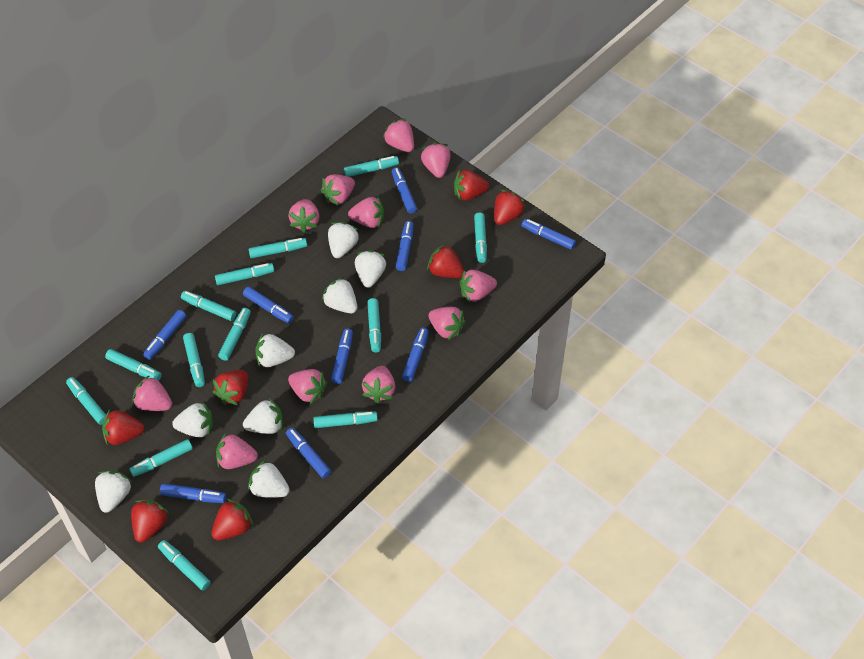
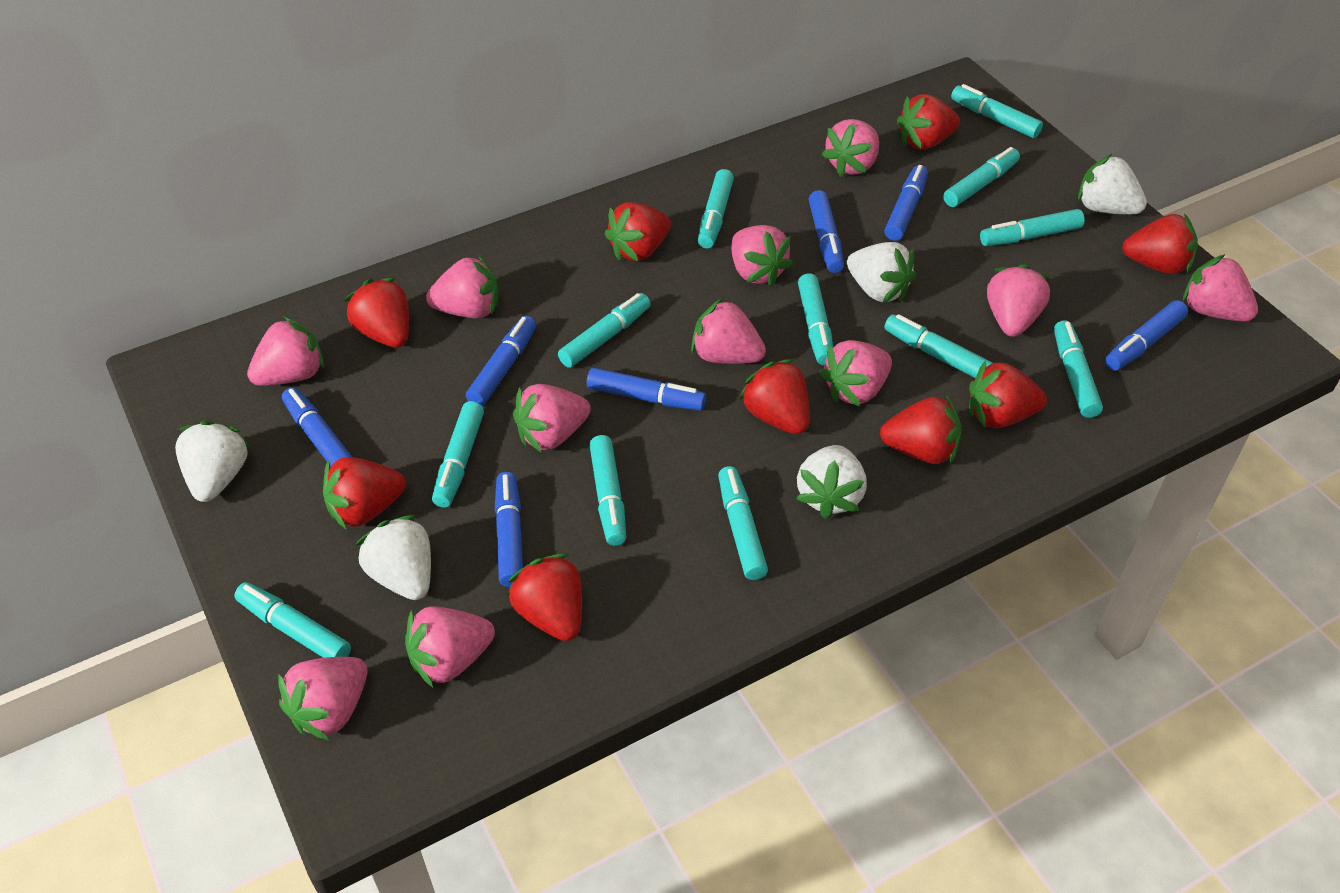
blue marker: [143,310,186,360] [160,483,226,503] [243,287,294,323] [286,428,331,478] [331,329,353,384] [392,167,417,214] [396,221,414,271] [402,328,429,382] [522,219,576,250] = 9 -> [282,387,352,466] [466,316,536,406] [495,472,523,587] [587,368,706,411] [809,190,844,273] [884,165,928,241] [1105,300,1188,371] = 7
red strawberry: [102,410,144,445] [131,500,169,543] [212,499,253,540] [213,370,248,405] [427,244,464,278] [454,170,489,201] [494,190,526,225] = 7 -> [323,457,406,530] [344,278,409,348] [507,553,582,641] [605,202,671,261] [739,359,809,434] [880,396,961,464] [897,94,960,150] [969,360,1047,428] [1122,214,1198,274] = 9
turquoise marker: [66,377,106,425] [105,349,162,381] [129,439,193,477] [158,540,211,591] [181,291,236,321] [183,333,205,387] [215,263,274,285] [218,308,251,361] [249,238,307,258] [313,411,378,428] [344,156,399,177] [367,298,381,353] [474,212,487,263] = 13 -> [234,582,351,658] [432,401,484,508] [558,293,651,368] [589,435,626,546] [698,169,734,248] [718,466,768,580] [798,273,833,365] [884,314,993,378] [943,147,1020,207] [951,84,1043,138] [980,209,1085,246] [1054,320,1103,418] = 12
white strawberry: [95,471,133,513] [172,402,213,437] [243,398,283,434] [248,460,290,498] [255,334,295,367] [322,277,357,313] [328,222,359,258] [355,250,386,288] = 8 -> [175,420,250,502] [356,515,431,600] [796,445,867,519] [847,242,916,303] [1078,154,1147,214] = 5

